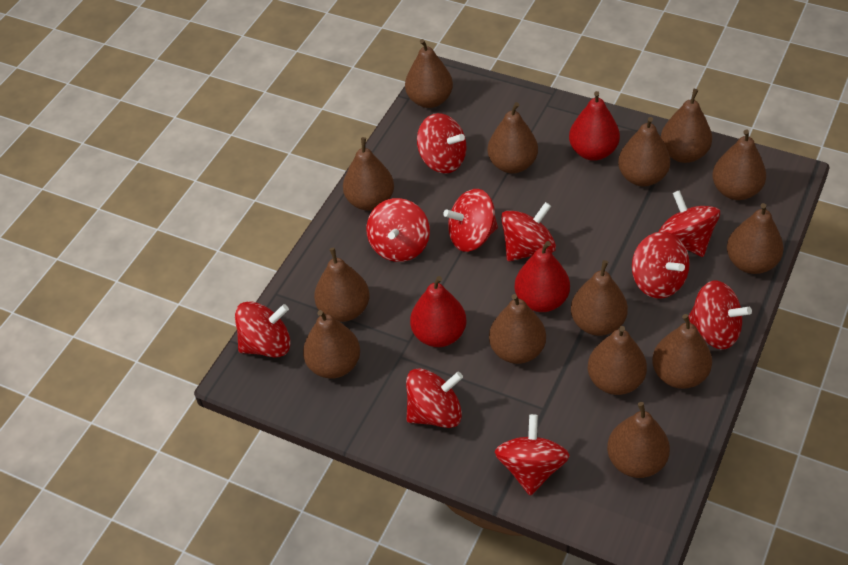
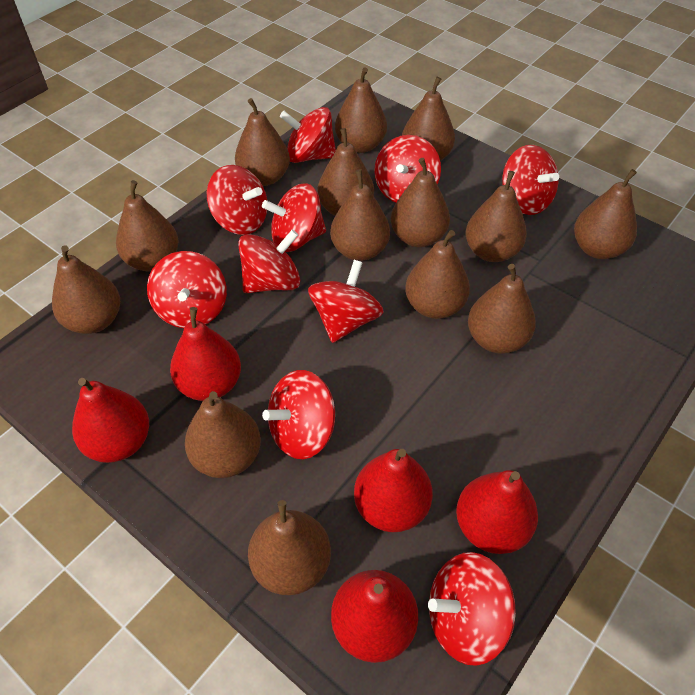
red pear: [410,276,466,347] [514,241,570,312] [569,91,620,161] = 3 -> [72,378,149,463] [170,307,241,401] [331,570,418,663] [354,449,433,532] [456,470,538,554] = 5

